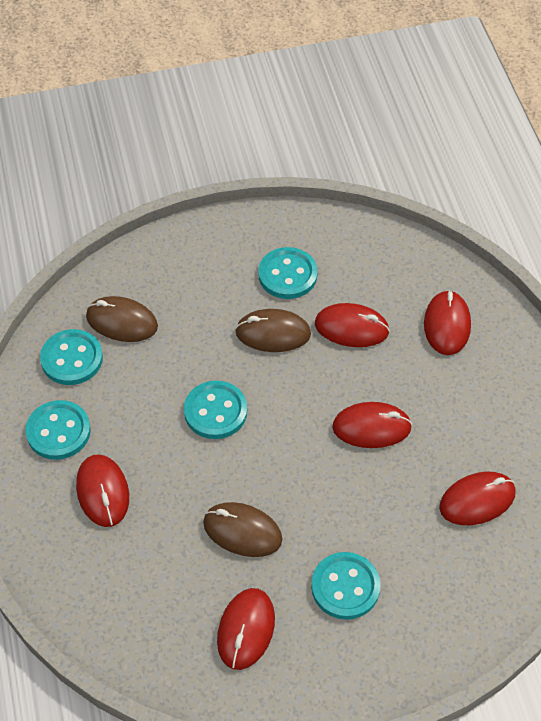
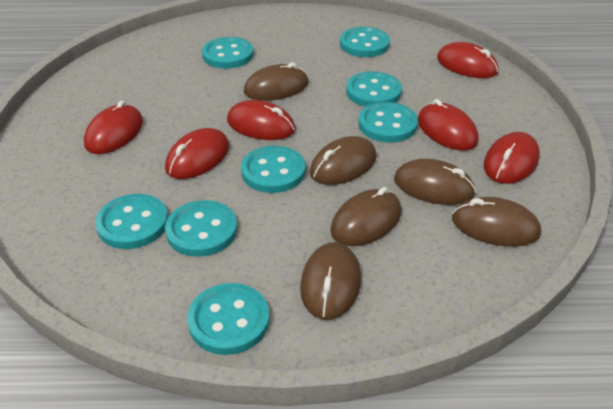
brown mouse: [86,296,158,342] [203,502,282,557] [235,309,311,352] = 3 -> [244,63,309,101] [300,242,361,320] [310,136,377,185] [330,187,401,246] [394,159,476,205] [452,197,541,247] = 6
turquoise button: [25,400,91,460] [40,329,103,385] [184,381,247,439] [258,247,318,299] [311,552,381,620] = 5 -> [95,194,168,249] [165,200,237,257] [187,283,270,355] [202,37,253,69] [241,146,305,193] [340,27,390,57] [346,71,402,107] [358,102,418,143] = 8

